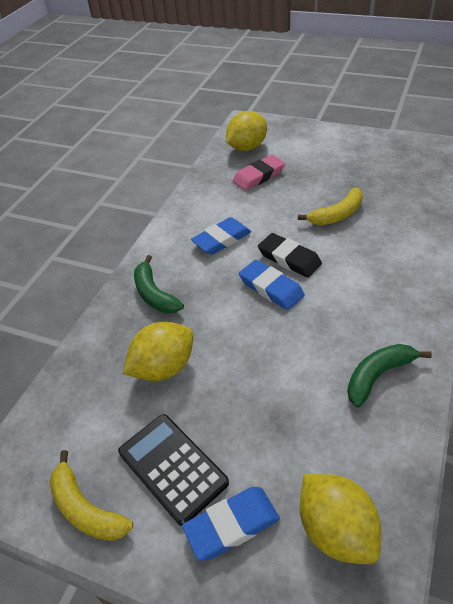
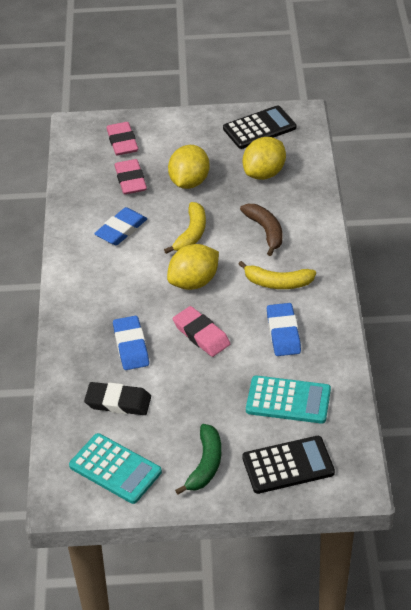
black calculator: [118,414,229,526] = 1 -> [223,105,296,149] [242,436,335,494] = 2
brown banana: none = 0 -> [240,204,282,256] = 1
green banana: [134,255,184,313] [347,344,432,408] = 2 -> [175,424,221,494] = 1
pink eraser: [233,155,285,191] = 1 -> [106,122,138,155] [114,159,147,194] [173,306,230,357] = 3
turquoise calculator: none = 0 -> [69,433,162,504] [246,375,331,424] = 2

